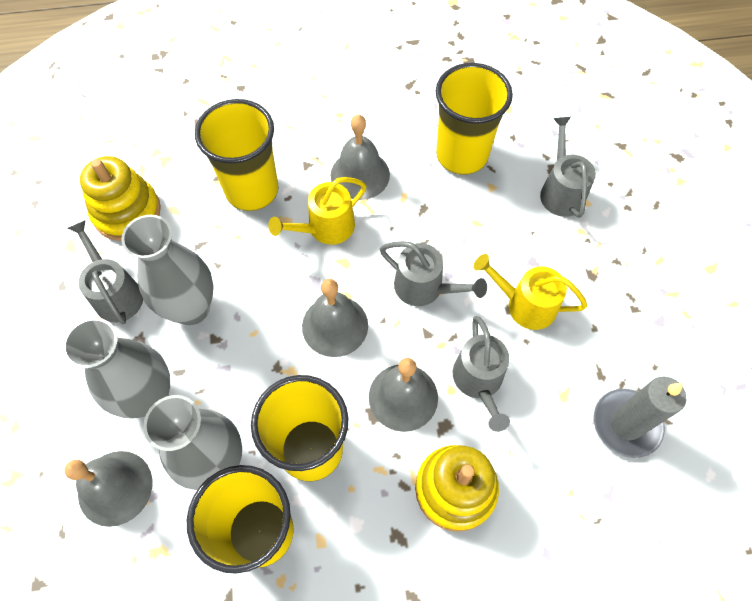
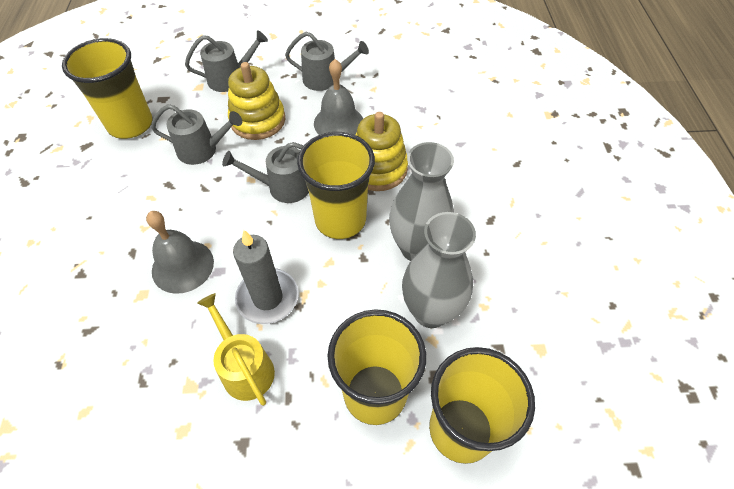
grey bell: [64,451,153,527] [302,279,368,357] [331,114,390,200] [369,358,438,432] = 4 -> [146,211,214,294] [314,59,363,135] = 2
grey vase: [63,318,170,418] [121,215,214,325] [143,395,242,490] = 3 -> [389,142,454,261] [402,212,476,328] = 2
yellow watering can: [268,177,366,245] [473,254,587,330] = 2 -> [197,293,275,406] = 1

